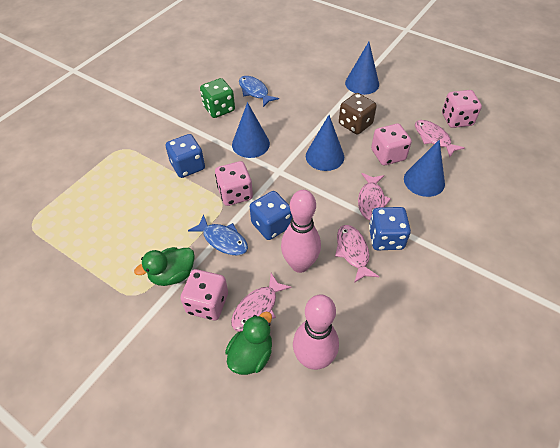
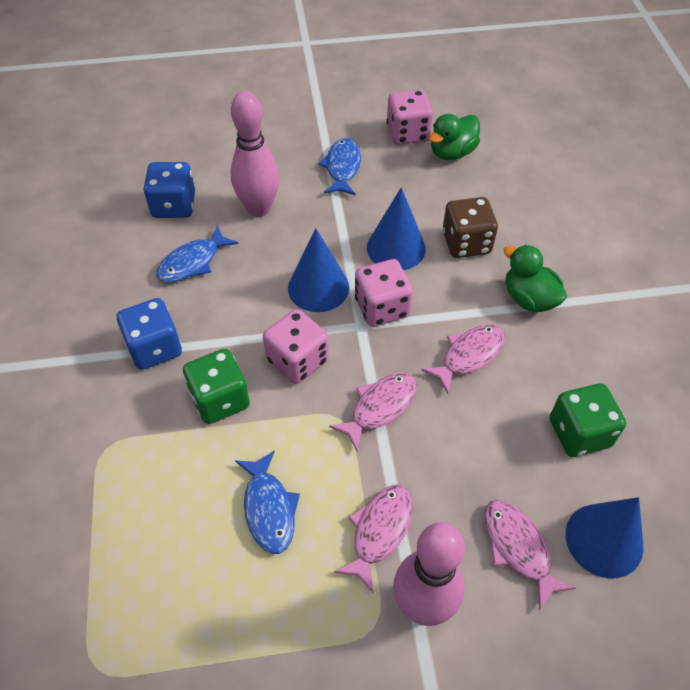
blue cone: [232,102,270,158] [306,115,344,171] [345,42,379,95] [404,140,445,197] = 4 -> [288,228,349,312] [367,187,426,270] [566,497,644,579] = 3
blue dice: [166,134,205,178] [250,191,292,240] [369,207,411,250] = 3 -> [117,298,182,370] [144,162,195,218] = 2
blue fish: [188,214,248,255] [239,76,279,107] = 2 -> [156,226,238,283] [235,450,300,554] [318,138,361,195] = 3
green dice: [200,78,235,118] = 1 -> [183,349,250,424] [550,383,626,457] = 2
pink dice: [180,269,228,320] [215,161,253,206] [371,124,412,165] [442,90,482,128] = 4 -> [263,309,329,384] [355,259,413,327] [387,90,433,145] = 3

